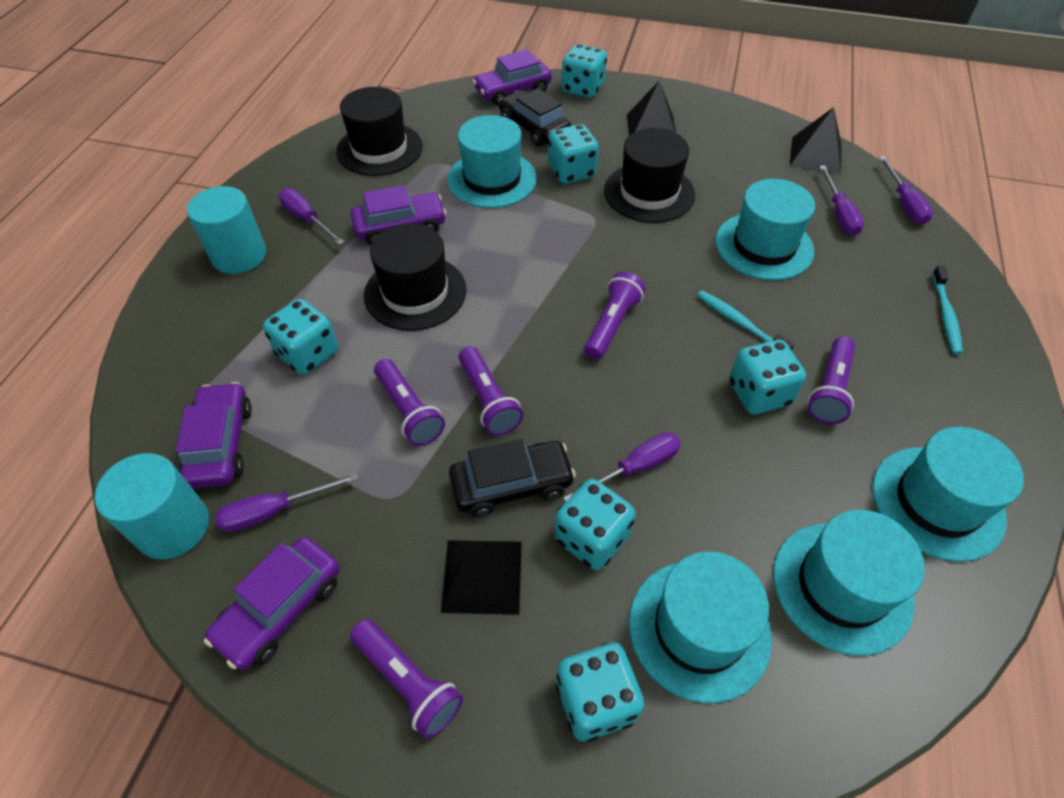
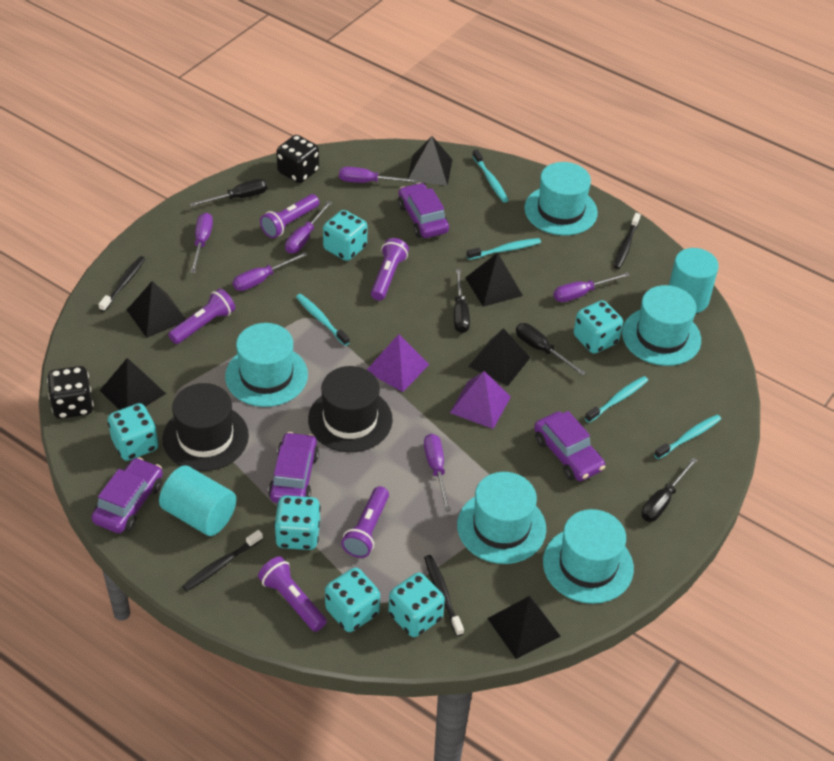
black car: [449,439,576,517] [499,88,571,146] = 2 -> none = 0
black dice: none = 0 -> [47,366,93,419] [276,135,319,183] = 2
black hat: [336,87,423,176] [364,223,467,331] [604,128,695,223] = 3 -> [162,383,249,471] [308,366,393,452] = 2
black pyramid: [441,540,522,615] [627,81,676,136] [790,107,842,174] = 3 -> [99,358,166,410] [127,281,186,338] [408,136,452,186] [465,253,523,307] [468,328,531,386] [487,596,561,659] = 6
black screwdriver: none = 0 -> [190,179,268,207] [454,269,470,333] [516,323,586,376] [641,458,697,522] = 4
black toothbrush: none = 0 -> [99,256,146,312] [182,530,263,591] [424,555,464,636] [614,213,641,269] = 4
purple pyramid: none = 0 -> [367,334,429,392] [450,371,511,429] = 2
purple screwdriver: [215,473,358,532] [279,188,344,245] [563,432,681,502] [819,166,864,236] [879,156,933,224] = 5 -> [190,213,213,273] [233,252,308,291] [285,201,332,253] [339,167,418,183] [424,434,451,512] [554,272,630,302] = 6
turquoise toothbrush: [697,290,794,350] [932,266,963,355] = 2 -> [296,294,350,346] [467,238,541,260] [472,149,509,203] [585,376,648,423] [654,415,721,459] = 5

